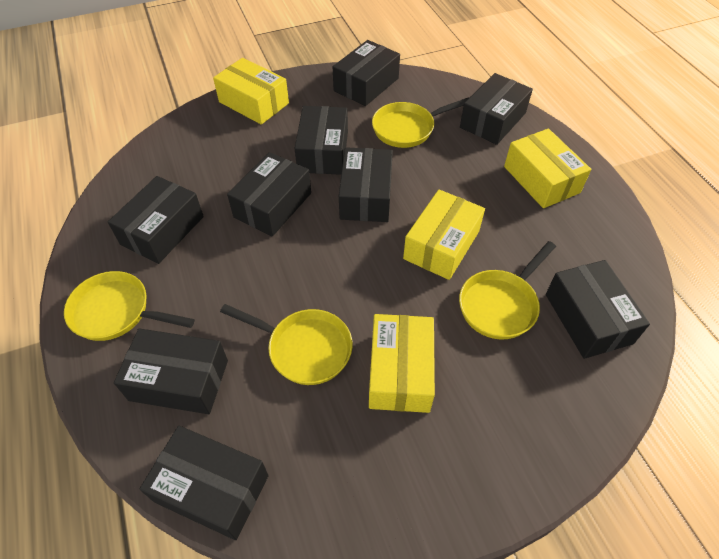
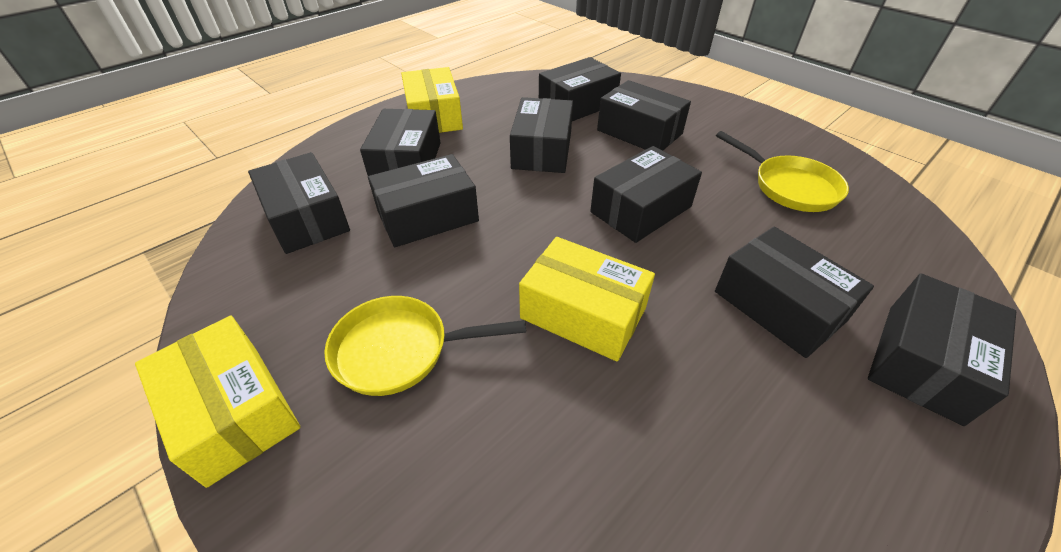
yellow box: [213,58,289,125] [369,314,435,413] [403,189,485,280] [504,129,591,208] = 4 -> [135,315,300,488] [401,67,463,133] [519,237,655,362] = 3
yellow pan: [64,271,195,341] [220,304,353,385] [372,98,469,148] [459,241,556,339] = 4 -> [324,296,526,396] [716,131,849,212] = 2

